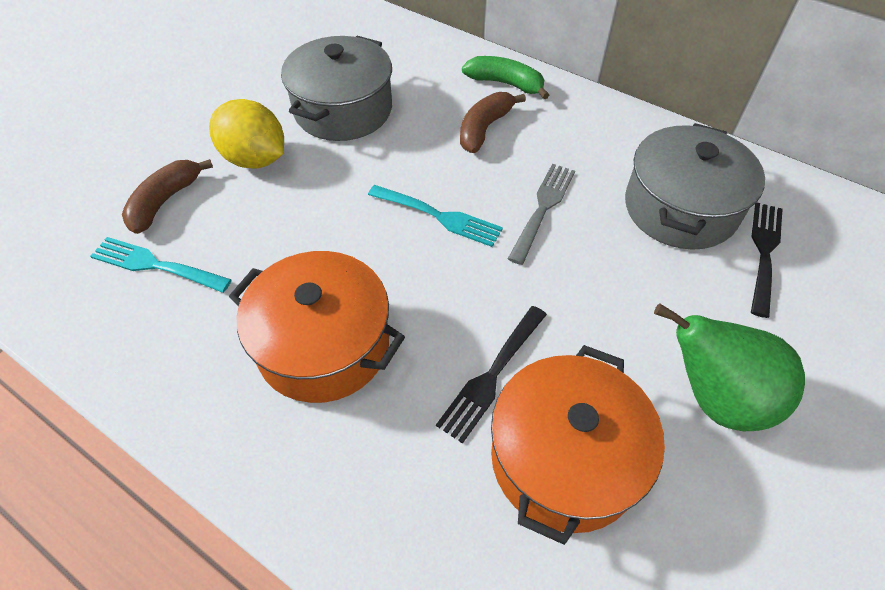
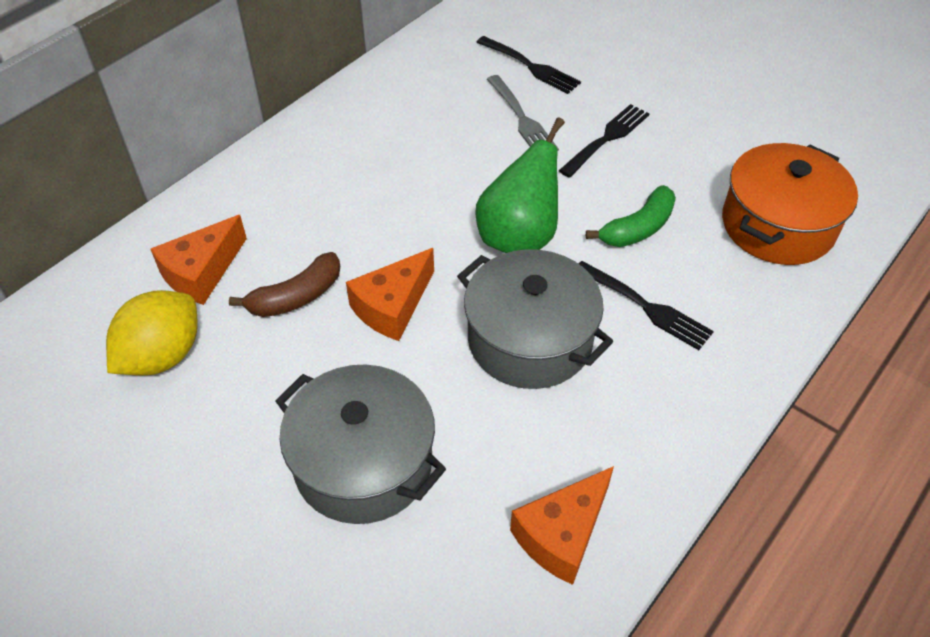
black fork: [436,306,547,444] [751,202,783,318] = 2 -> [476,36,581,94] [559,104,649,178] [578,261,714,350] = 3
brown banana: [122,159,213,234] [460,92,526,153] = 2 -> [229,252,340,317] = 1
orange cheese: none = 0 -> [151,215,247,305] [346,248,434,341] [510,466,614,585] = 3
orange pot: [229,251,405,403] [491,345,665,545] = 2 -> [722,143,858,265] = 1
turquoise fork: [90,237,232,293] [368,185,503,247] = 2 -> none = 0

